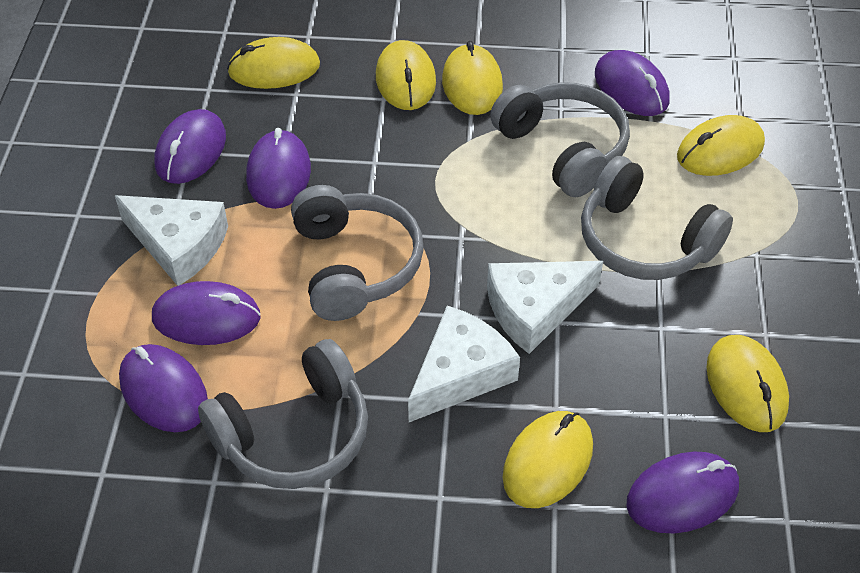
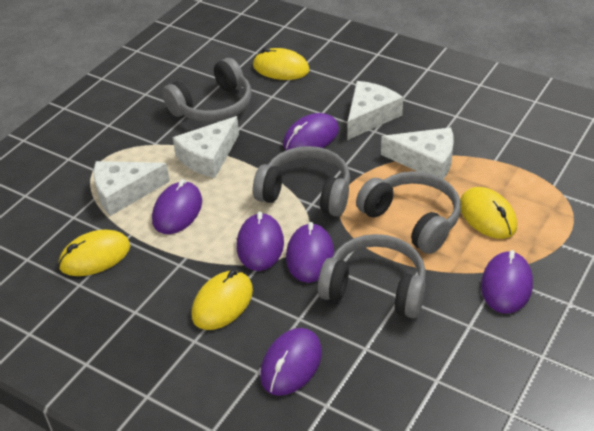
white cheese: [115,195,228,286] [408,306,520,422] [487,261,603,354] = 3 -> [94,161,170,216] [173,116,239,178] [348,81,403,140] [381,127,454,179] = 4
yellow mouse: [227,37,320,89] [376,40,436,110] [442,41,503,115] [503,411,593,508] [677,115,765,176] [706,335,789,432] = 6 -> [58,230,130,276] [192,270,253,330] [253,48,310,80] [460,187,517,239] = 4

